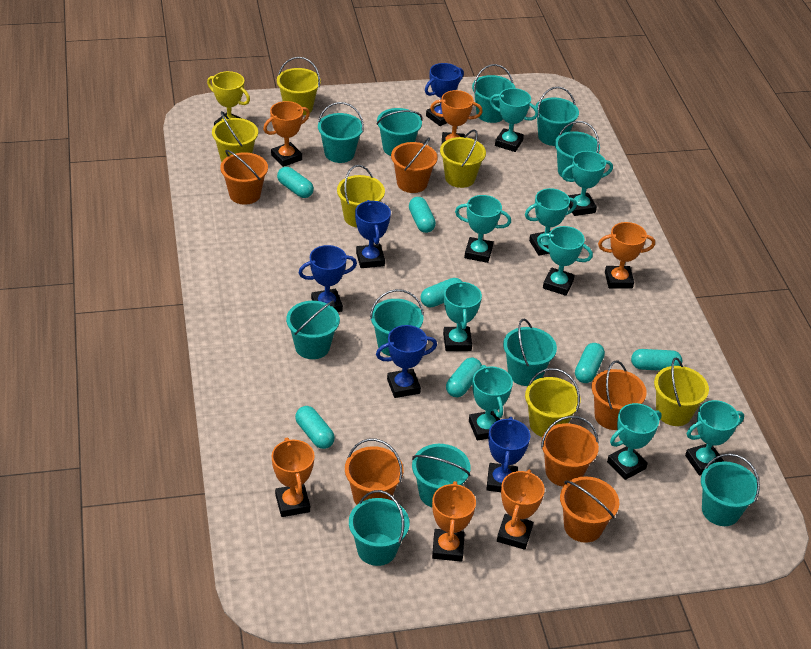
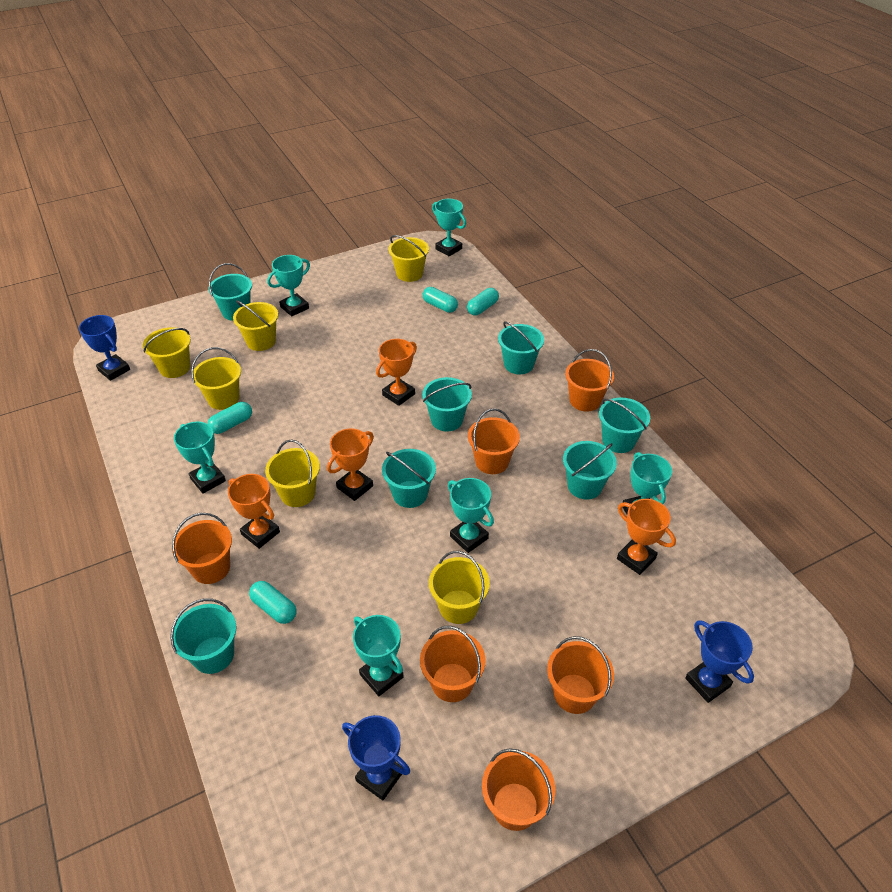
blue trophy: [298,245,357,312] [355,200,391,268] [376,325,437,398] [425,63,464,126] [486,417,530,492] = 5 -> [79,315,130,381] [342,715,410,800] [685,620,754,703] = 3
orange trophy: [263,101,310,167] [272,437,315,517] [430,90,483,144] [432,481,476,562] [497,470,545,550] [598,222,655,289] = 6 -> [228,474,280,549] [327,428,374,501] [376,339,417,406] [617,499,676,575] = 4
turquoise bucket: [286,301,340,359] [318,102,364,163] [349,490,410,566] [370,289,424,356] [377,108,423,156] [412,444,471,507] [472,64,515,123] [503,319,557,386] [536,87,579,146] [555,121,600,179] [701,453,760,526] = 11 -> [170,598,236,674] [208,263,252,321] [382,449,436,508] [422,377,472,432] [498,321,544,374] [563,441,617,500] [599,397,650,453] = 7
turquoise capsule: [277,167,314,198] [295,406,335,449] [409,197,436,233] [420,278,462,308] [446,358,482,397] [575,343,605,383] [631,349,682,371] = 7 -> [207,402,252,434] [249,581,296,624] [423,287,458,313] [467,288,499,315] = 4
turquoise trophy: [443,280,482,351] [455,195,511,263] [469,365,513,441] [490,88,538,152] [525,188,577,256] [537,226,593,296] [562,151,613,216] [607,403,662,480] [685,400,744,475] = 9 -> [174,422,226,494] [267,255,310,317] [353,615,404,696] [432,199,466,257] [448,478,494,553] [623,452,672,514] = 6
yellow trophy: [207,71,250,125] = 1 -> none = 0

